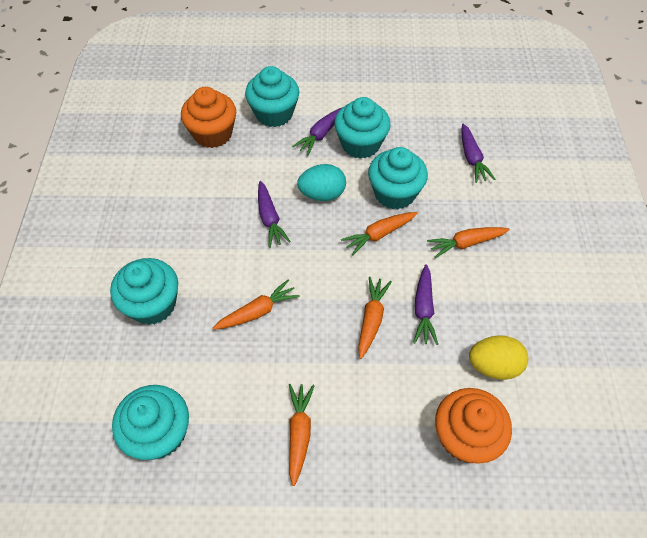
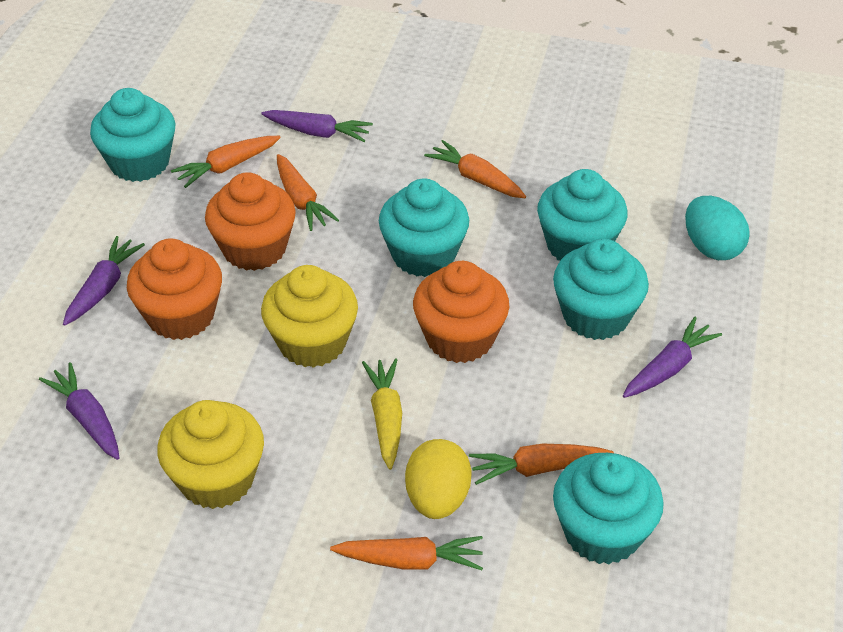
orange cupcake: [181,87,236,148] [435,388,512,464] = 2 -> [127,238,222,340] [205,172,296,271] [413,261,509,363] = 3
yellow carrot: none = 0 -> [362,358,402,470] = 1
yellow cupcake: none = 0 -> [157,400,264,509] [261,265,358,368] = 2

